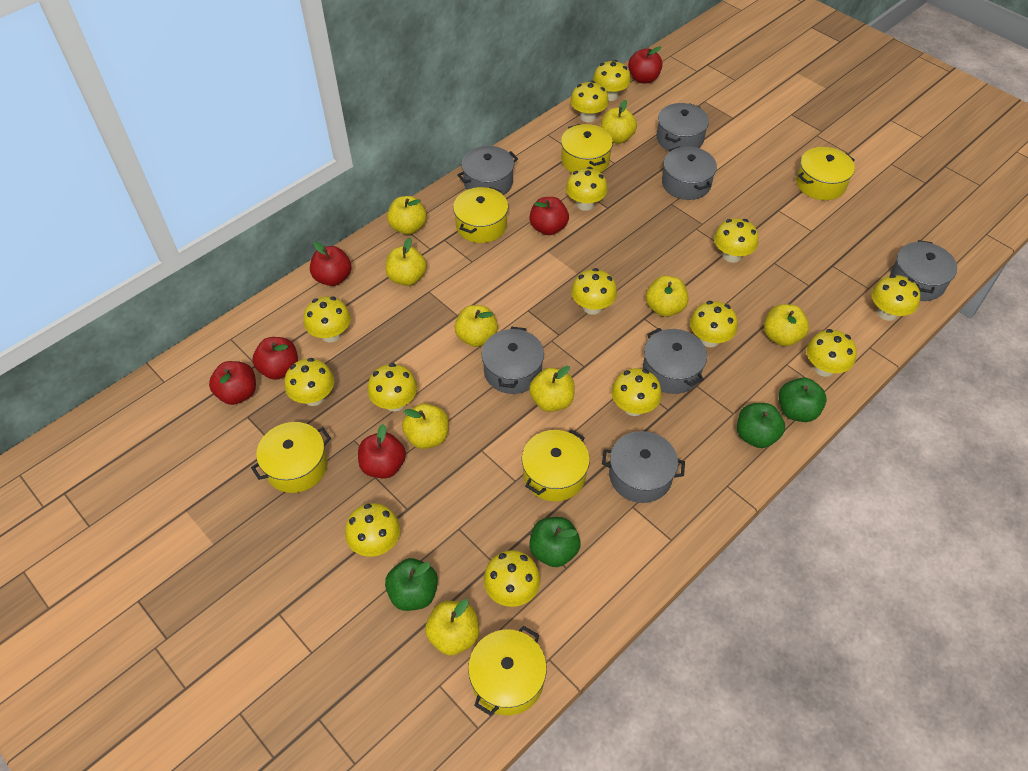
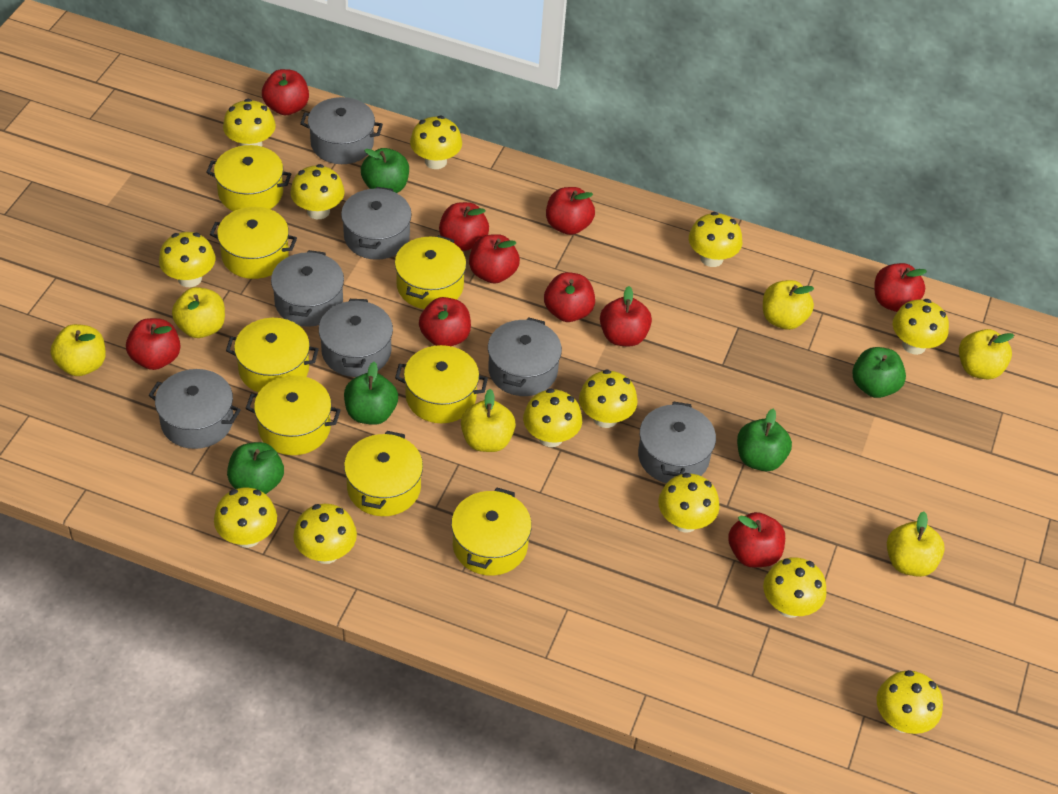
green apple: [385,558,438,611] [529,517,581,567] [737,403,785,448] [779,378,827,422] = 4 -> [227,442,284,494] [344,362,398,425] [361,148,409,193] [737,409,792,471] [852,347,906,398] = 5
red apple: [209,361,256,405] [252,337,298,380] [310,242,351,286] [358,424,406,478] [530,197,569,235] [628,46,663,83] = 6 -> [126,318,180,370] [262,69,309,115] [419,297,471,346] [439,202,489,251] [469,234,520,283] [544,272,595,322] [546,187,595,235] [600,286,652,346] [728,512,785,567] [875,263,927,312] = 10
yellow apple: [385,238,427,286] [387,196,427,235] [402,403,449,449] [425,599,479,656] [454,305,498,347] [529,366,575,412] [601,100,637,144] [646,276,688,317] [764,304,809,346] = 9 -> [51,324,106,376] [172,287,225,338] [461,389,516,452] [763,280,814,330] [887,511,945,577] [959,329,1014,379] = 6
yellow mushroom: [285,358,334,406] [304,296,351,342] [345,503,400,557] [367,363,417,412] [483,550,541,607] [566,167,608,211] [570,81,609,122] [571,268,617,315] [593,60,631,101] [611,368,662,416] [690,301,738,347] [714,218,758,263] [806,329,856,377] [871,275,920,321] = 14 -> [159,232,215,287] [214,488,277,548] [223,99,276,147] [290,164,345,219] [293,504,357,564] [410,116,462,169] [523,388,582,447] [579,369,637,428] [658,473,719,533] [689,212,742,267] [763,557,826,618] [876,670,943,734] [893,299,949,355] = 13
yellow pot: [251,422,331,493] [453,187,508,243] [468,626,547,716] [522,429,590,502] [561,124,613,173] [796,147,855,200] = 6 -> [206,145,291,211] [210,207,297,279] [226,318,319,393] [246,375,340,455] [344,431,423,516] [395,235,466,309] [395,345,488,423] [451,488,532,576] = 8

